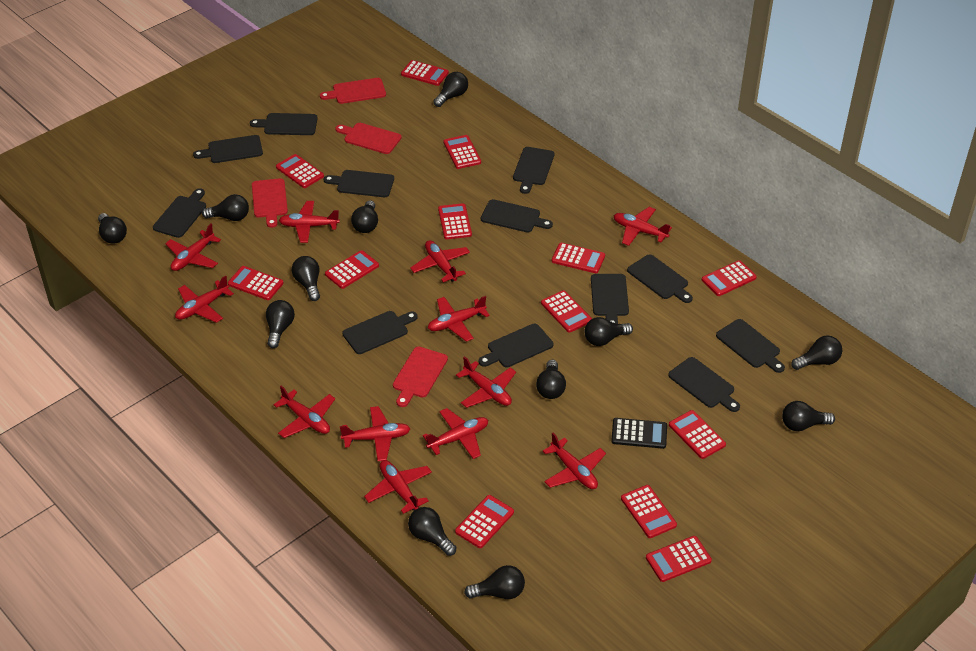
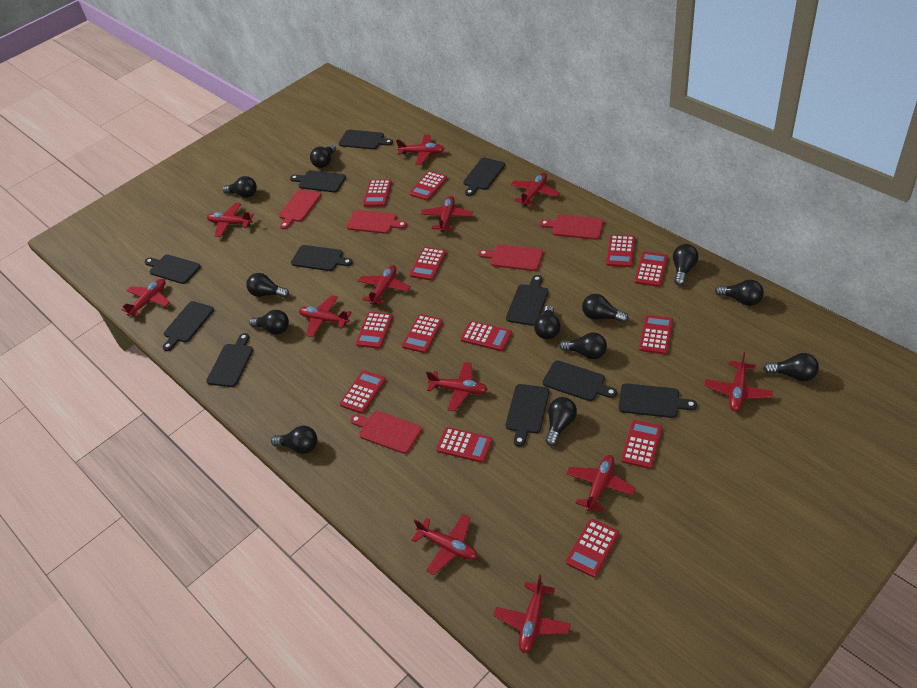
black calculator: [611,418,667,449] = 1 -> none = 0
black cutting board: [153,188,206,238] [193,135,263,163] [250,113,318,135] [324,170,394,197] [342,311,418,354] [479,324,554,367] [481,199,553,232] [513,147,554,194] [591,274,629,324] [627,254,693,303] [668,357,740,412] [716,319,785,373] = 12 -> [145,255,201,284] [163,301,214,351] [206,333,253,387] [290,170,346,192] [291,245,353,271] [339,130,393,150] [463,158,505,196] [506,275,549,326] [506,384,549,447] [543,360,617,401] [618,383,697,418] = 11
red cutting board: [252,178,288,228] [320,78,386,104] [335,123,402,154] [393,347,448,407] = 4 -> [279,189,321,229] [346,210,407,234] [350,411,422,454] [478,244,543,271] [540,215,604,240] = 5

